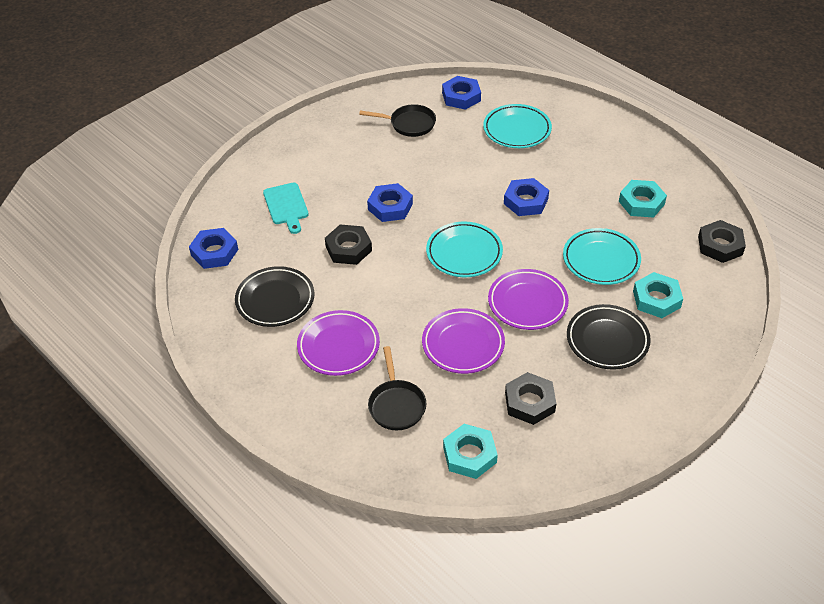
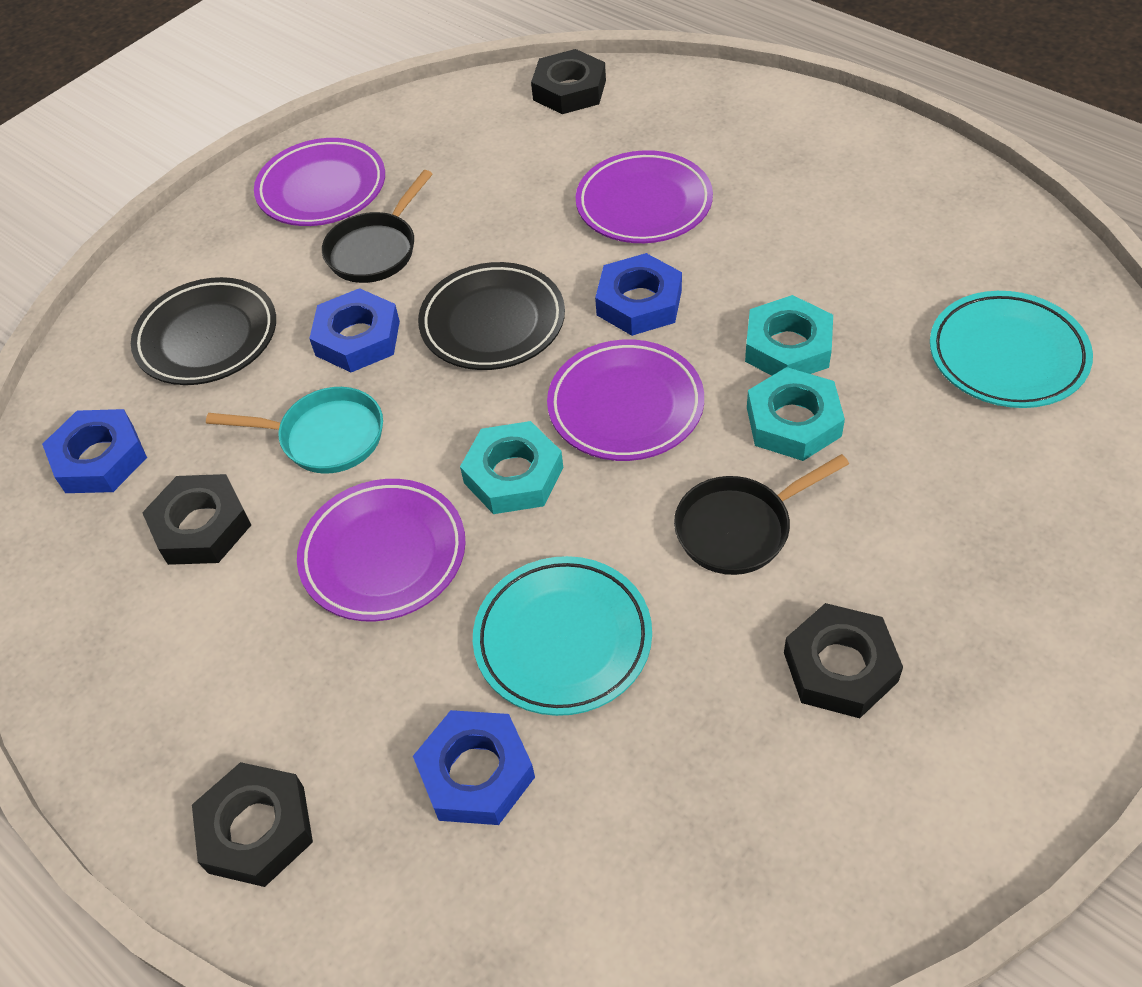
black nut: [325,224,372,265] [505,372,556,425] [698,220,746,263] = 3 -> [142,474,251,565] [192,762,313,887] [531,49,606,114] [784,603,903,718] = 4
purple plate: [297,310,380,376] [422,308,505,374] [488,269,569,330] = 3 -> [254,138,385,226] [297,479,466,621] [547,340,704,461] [576,150,713,243] = 4
turquoise cutting board: [263,183,309,234] = 1 -> none = 0
turquoise pan: none = 0 -> [206,387,383,474] = 1
turquoise plate: [426,221,503,277] [483,104,552,148] [563,228,641,285] = 3 -> [473,556,652,716] [930,291,1093,408] = 2

